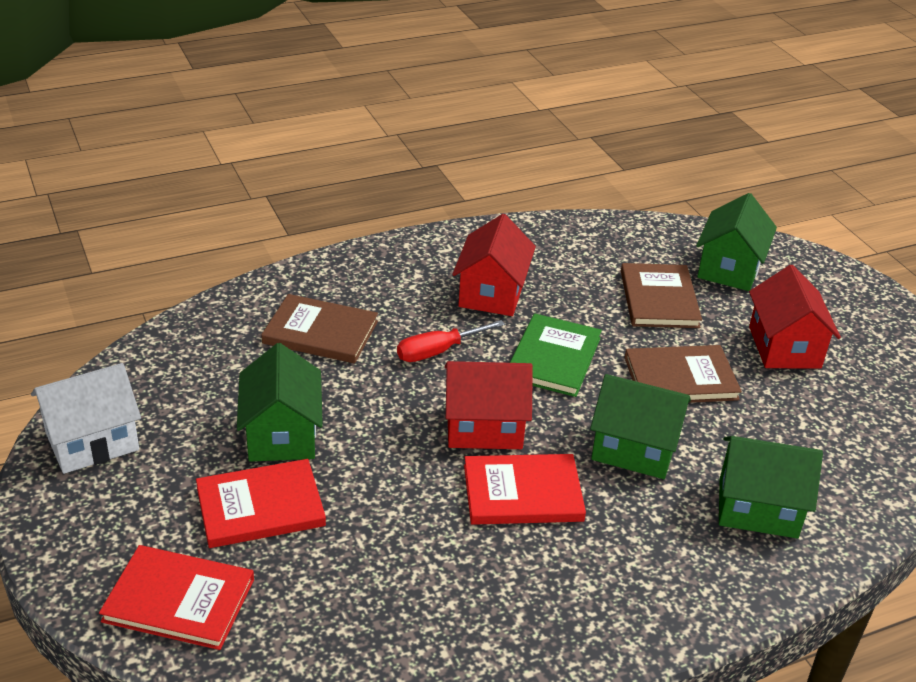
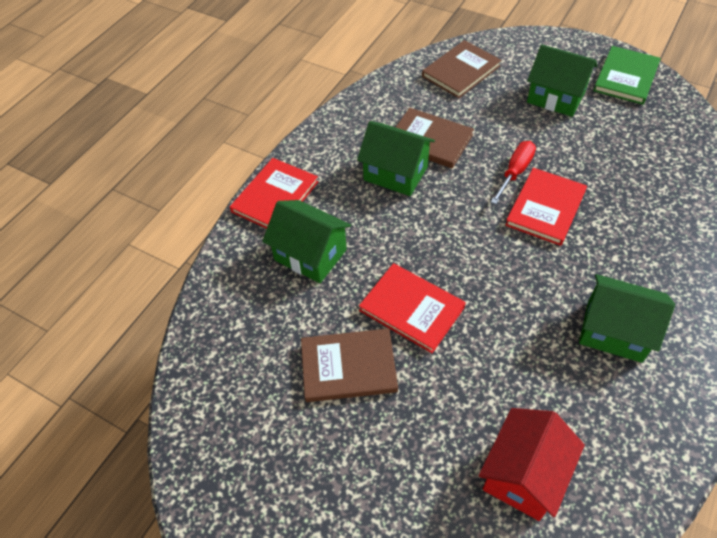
red house: [445,361,533,449] [452,214,536,316] [749,265,841,369] = 3 -> [479,408,585,521] = 1
white house: [31,363,141,474] = 1 -> none = 0

